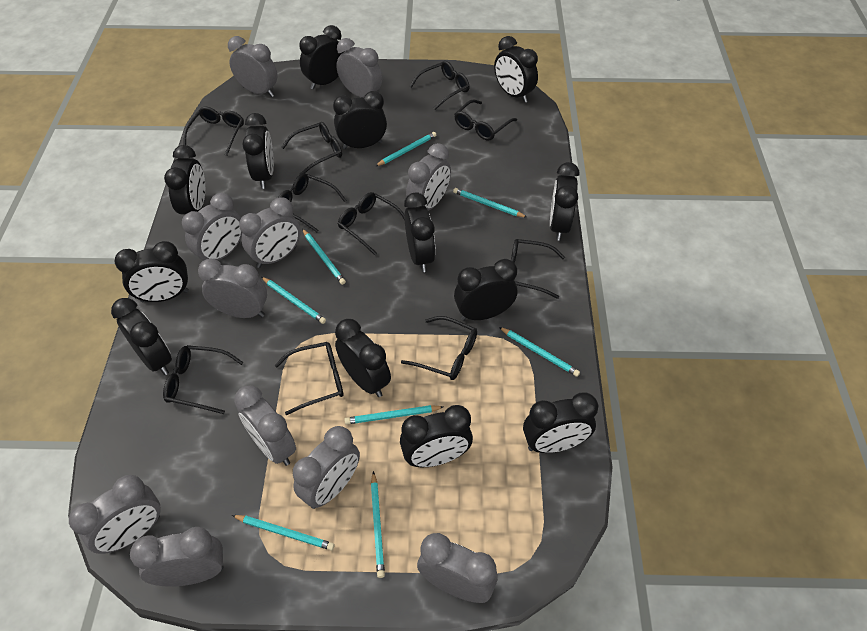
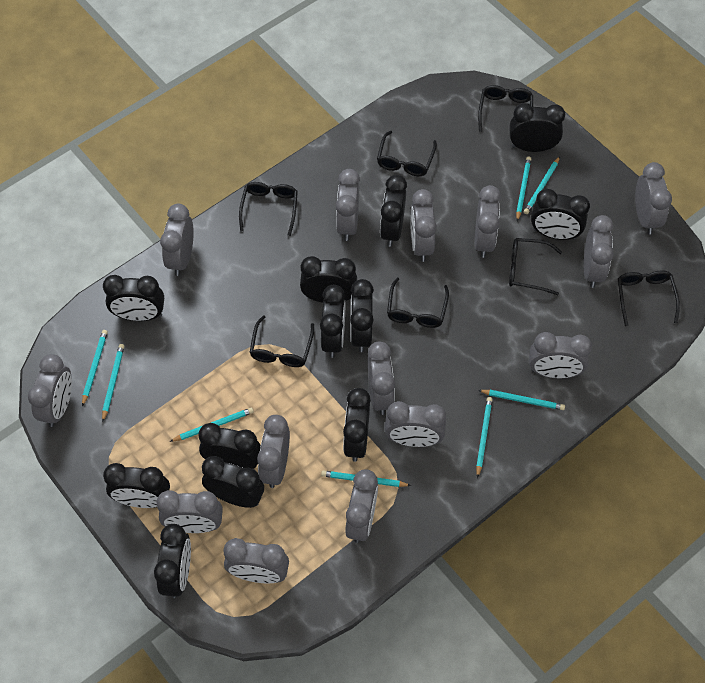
black clock: [111,298,172,375] [114,241,189,302] [164,145,205,215] [242,113,274,189] [299,25,345,90] [333,91,387,149] [335,319,391,397] [400,405,473,467] [404,192,436,272] [454,259,517,321] [494,36,538,103] [523,392,598,453] [550,162,580,241] = 13 -> [103,275,164,321] [103,463,170,508] [154,524,191,598] [198,423,261,469] [202,456,264,508] [300,256,357,303] [320,284,345,358] [343,388,371,462] [350,279,374,352] [380,175,407,247] [510,103,565,152] [531,189,590,240] = 12
black glasses: [163,345,244,414] [183,107,244,156] [275,342,344,415] [278,173,346,232] [281,122,342,174] [338,192,405,255] [401,316,477,380] [409,61,469,110] [454,99,517,141] [511,239,565,299] = 10 -> [239,182,298,236] [250,315,314,367] [377,131,437,176] [387,278,449,328] [478,85,533,132] [509,238,562,295] [618,270,680,326] = 7
grey clock: [69,475,161,554] [130,527,223,587] [182,193,242,261] [198,258,267,318] [228,36,278,97] [234,385,296,466] [239,197,301,268] [293,426,360,509] [336,38,382,98] [406,143,451,211] [417,533,498,603] = 11 -> [28,354,72,427] [157,490,223,533] [160,204,194,276] [223,538,289,584] [257,415,290,488] [336,169,360,241] [345,469,378,543] [368,341,395,415] [385,401,446,447] [411,189,437,262] [475,185,501,258] [529,332,592,379] [584,215,614,288] [635,162,672,234] = 14

